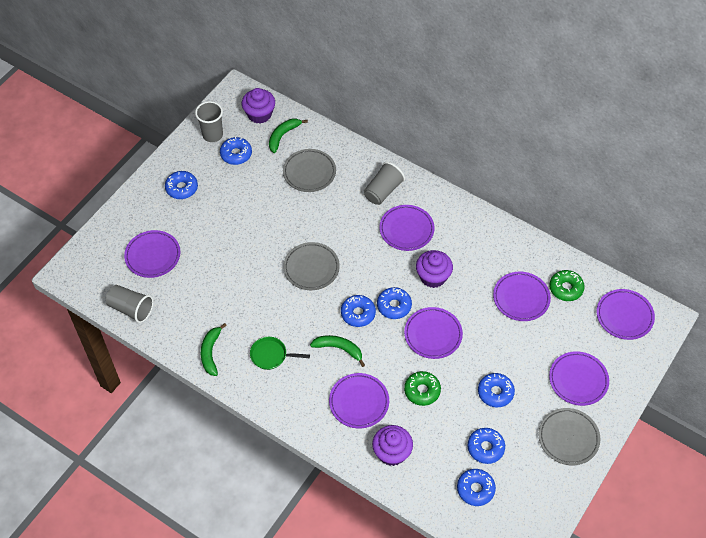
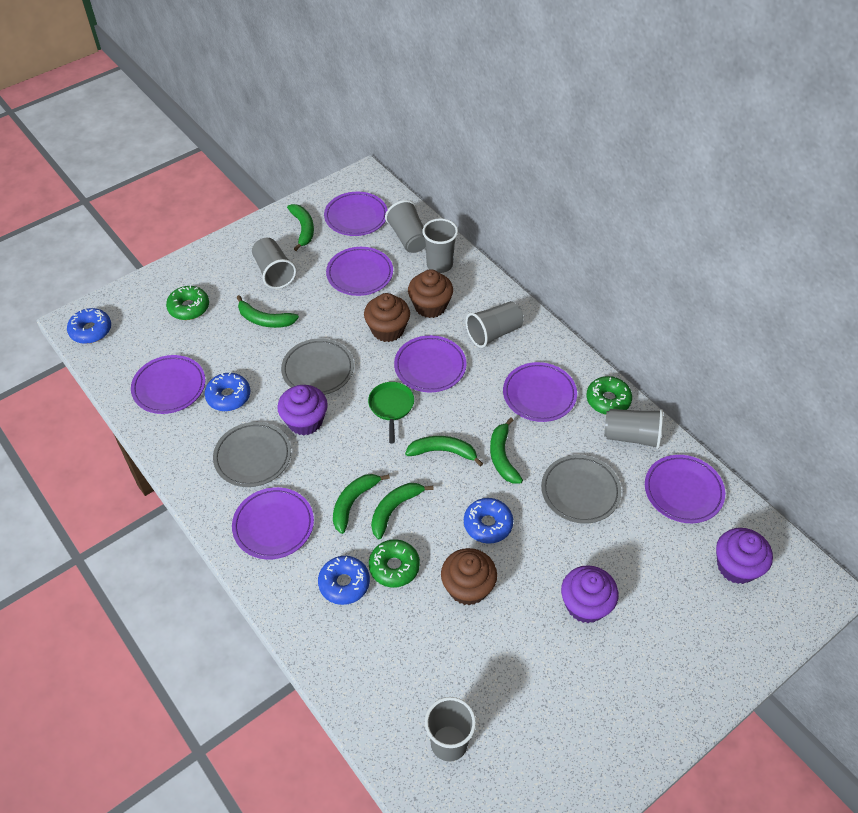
blue donut: [165,171,198,199] [220,137,252,165] [341,295,376,327] [377,287,412,319] [457,469,496,506] [468,428,505,464] [478,373,515,407] = 7 -> [67,308,111,344] [205,373,250,411] [318,556,370,605] [464,498,513,544] = 4
brown cupcake: none = 0 -> [364,293,410,342] [408,269,453,318] [441,548,497,606] = 3
green banana: [201,323,227,376] [269,119,308,153] [310,335,365,367] = 3 -> [236,295,299,328] [287,204,314,251] [333,474,390,534] [371,483,434,539] [405,436,483,467] [490,418,523,484] = 6
green donut: [404,371,441,406] [549,270,585,301] = 2 -> [166,285,209,320] [369,539,420,588] [586,376,632,415] = 3
grey cup: [106,285,154,323] [195,101,223,142] [364,162,405,205] = 3 -> [252,238,296,289] [385,200,426,253] [422,218,458,273] [425,697,476,762] [466,301,524,348] [604,409,663,449] = 6

